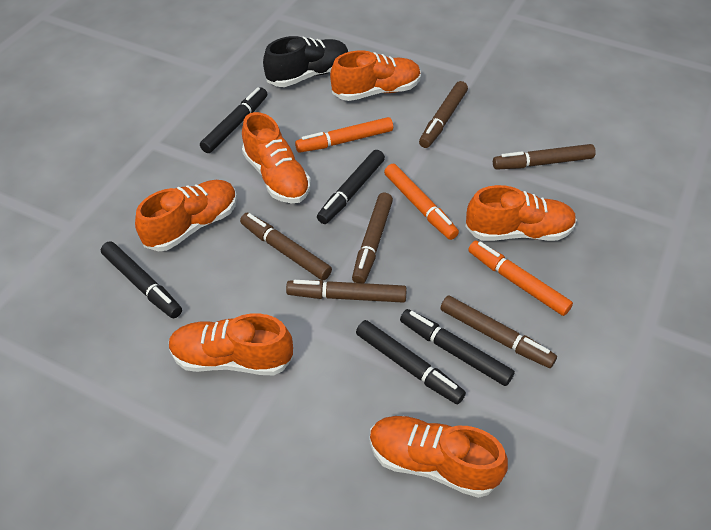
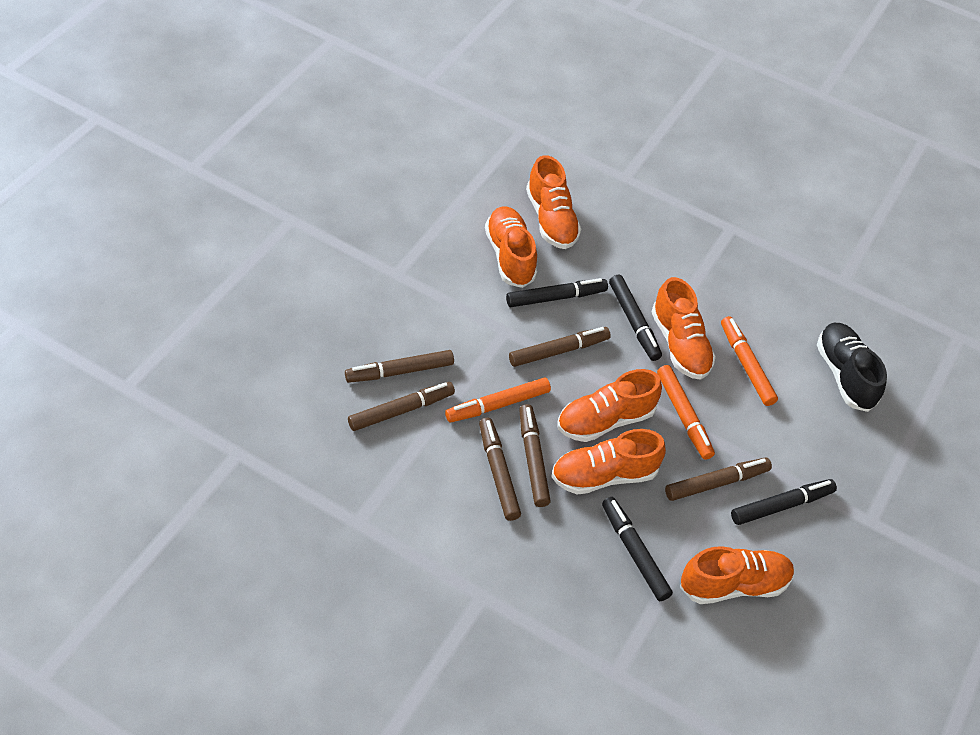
black marker: [101,241,182,318] [200,87,267,153] [317,150,385,224] [356,320,466,404] [400,309,515,386] = 5 -> [506,278,608,307] [602,497,673,601] [609,275,662,361] [731,479,837,525] = 4

